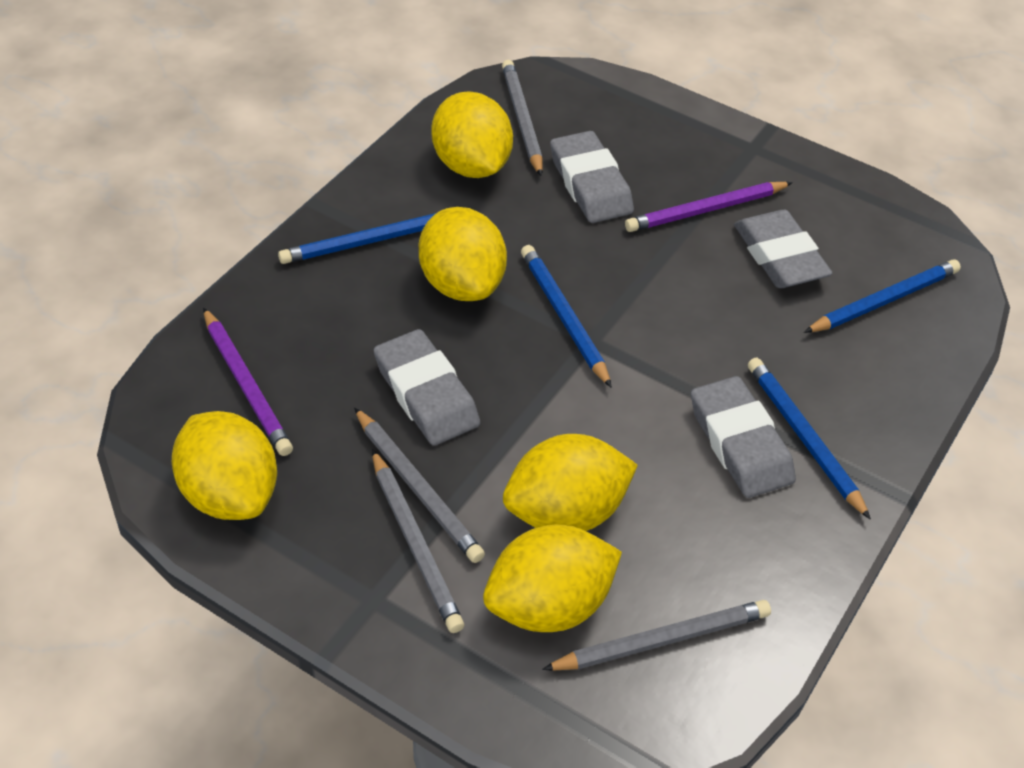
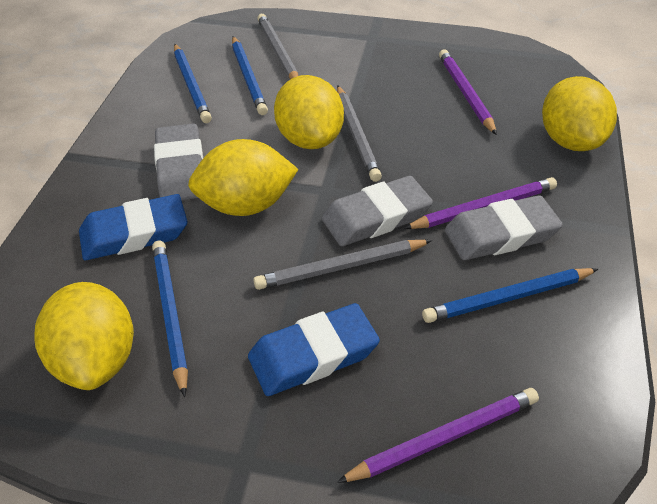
blue eraser: none = 0 -> [79,194,188,260] [248,303,380,396] = 2
grey eraser: [374,329,480,446] [550,131,634,223] [691,376,796,498] [734,210,833,288] = 4 -> [154,123,203,200] [322,176,433,246] [445,195,563,260] = 3
grey pencil: [354,407,485,563] [372,449,464,633] [502,60,543,176] [542,600,771,671] = 4 -> [253,240,432,290] [257,14,299,79] [337,85,382,182] = 3
purple pencil: [203,308,293,456] [625,182,793,232] = 2 -> [337,388,539,483] [404,177,557,229] [439,49,497,135] = 3
yellow lemon: [172,411,277,520] [419,207,507,301] [432,91,513,178] [483,525,622,632] [503,434,638,531] = 5 -> [35,282,134,390] [188,139,299,216] [274,75,344,149] [542,76,617,151] = 4

